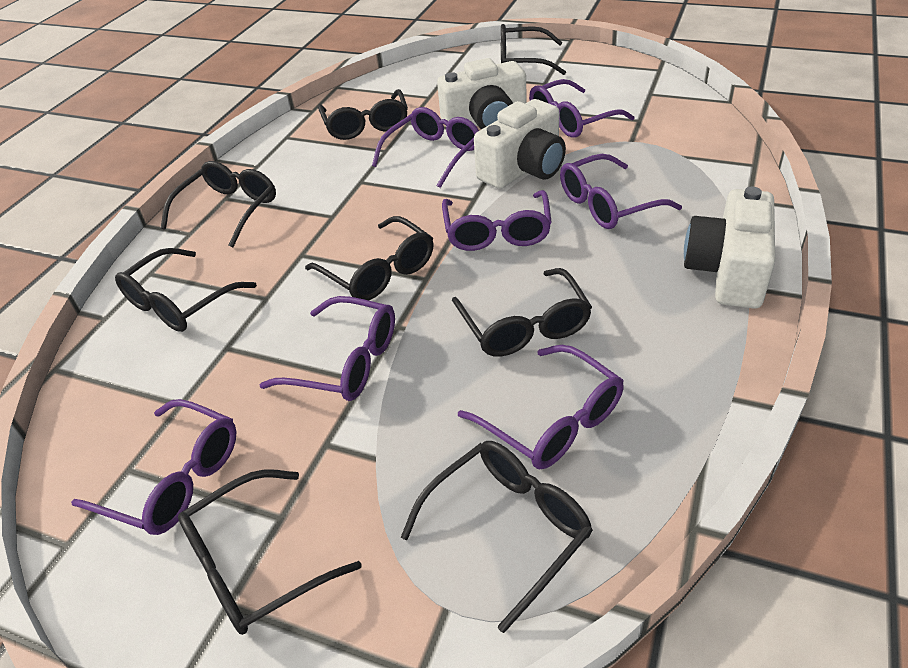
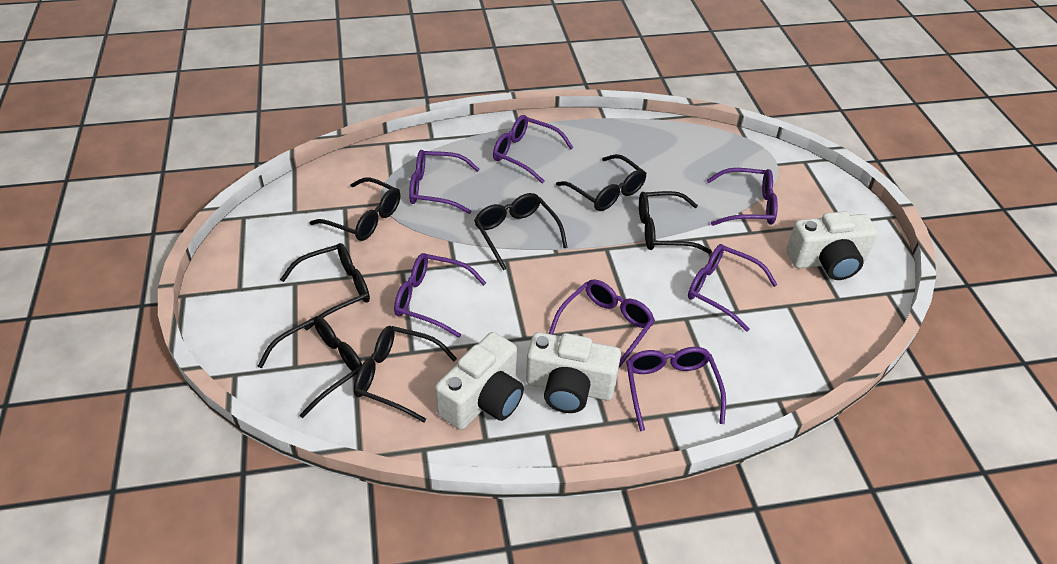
black glasses: [115,248,257,332] [161,161,276,247] [178,469,361,635] [305,216,434,300] [318,89,408,140] [401,441,593,633] [452,268,592,357] [501,24,566,75] = 8 -> [258,316,362,418] [280,243,370,331] [309,177,400,241] [354,326,457,422] [474,193,568,271] [556,154,647,211] [639,191,712,254] = 7

